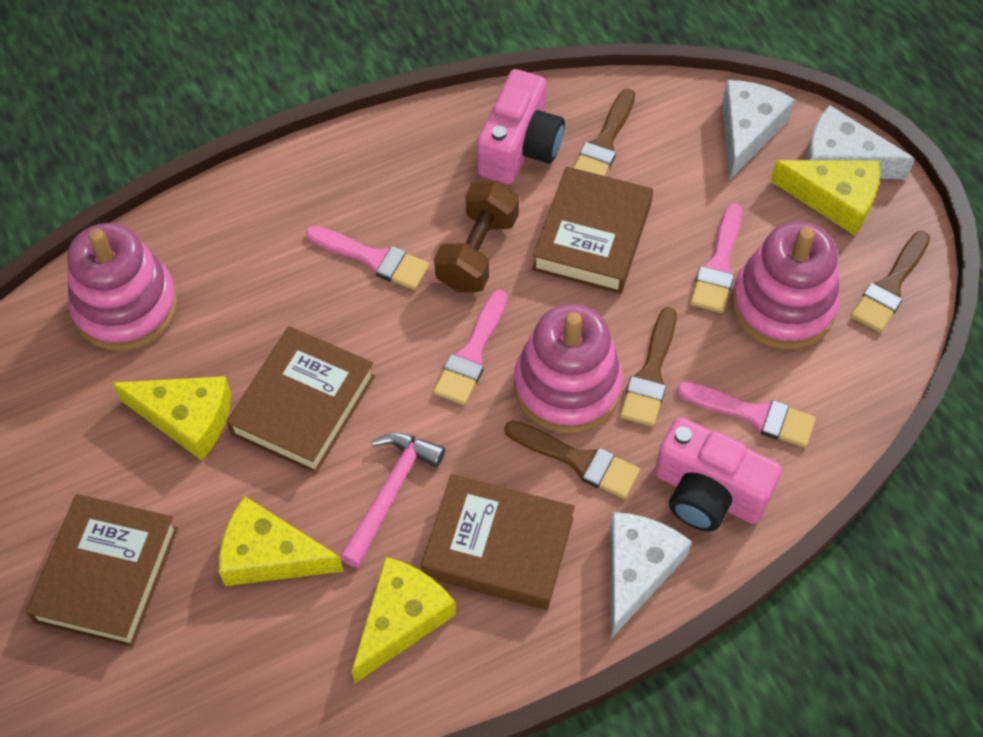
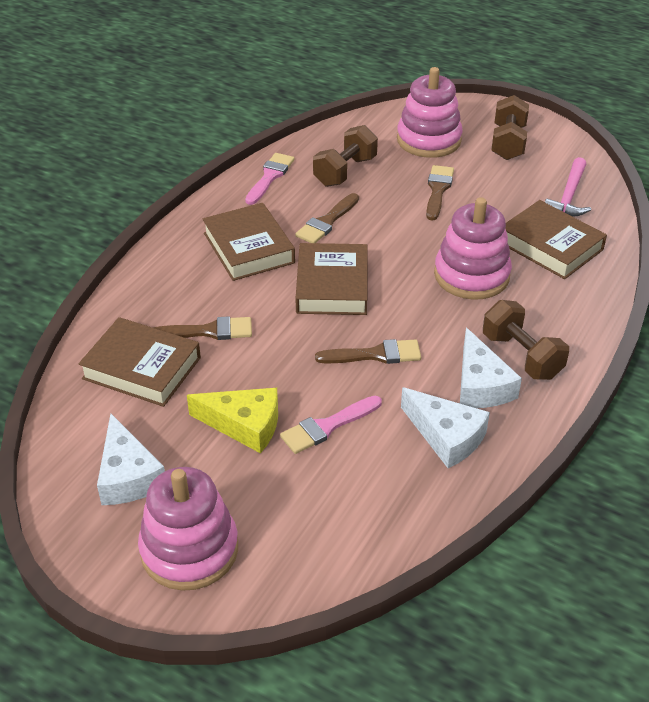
brown dumbbell: [434,180,519,292] = 1 -> [313,125,378,187] [483,300,569,380] [491,95,529,160] = 3
pink brush: [306,226,430,290] [433,290,507,405] [676,381,816,448] [690,203,742,313] = 4 -> [245,153,295,205] [280,396,382,454] = 2
pink camera: [477,69,565,184] [655,417,782,531] = 2 -> none = 0
yellow cheese: [112,376,231,460] [219,496,343,586] [352,557,456,683] [770,160,880,236] = 4 -> [187,388,278,453] = 1

